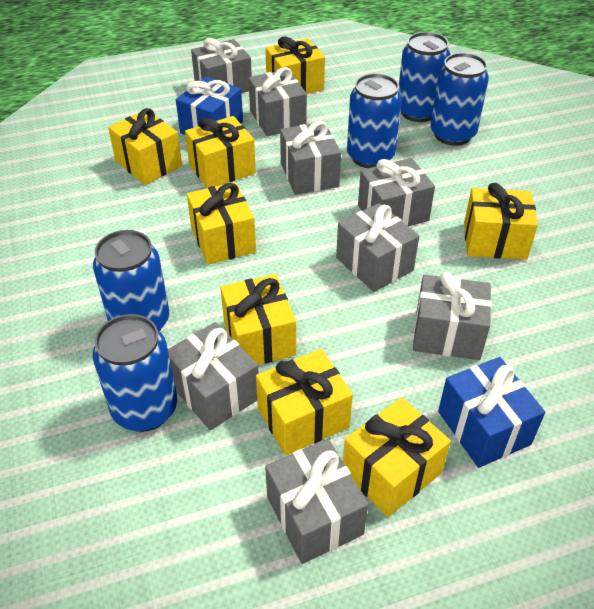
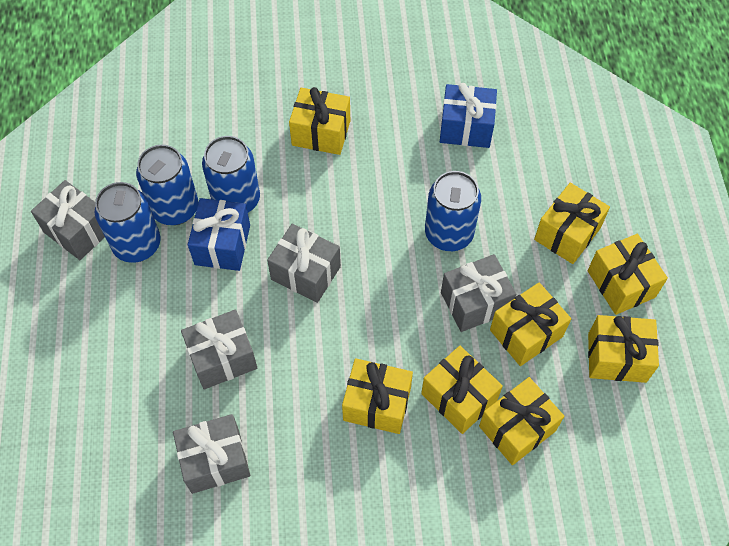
blue can: [93,230,169,331] [93,314,177,432] [347,73,402,168] [399,32,451,122] [431,53,489,146] = 5 -> [95,182,161,263] [136,145,198,225] [202,136,260,213] [425,171,481,251] = 4
grey gift: [168,322,259,430] [191,38,252,93] [248,67,307,136] [265,439,368,564] [280,121,341,195] [336,203,419,292] [358,158,435,227] [413,272,491,360] = 8 -> [31,180,105,260] [173,414,250,494] [181,309,257,389] [267,223,341,303] [441,254,516,332] = 5

